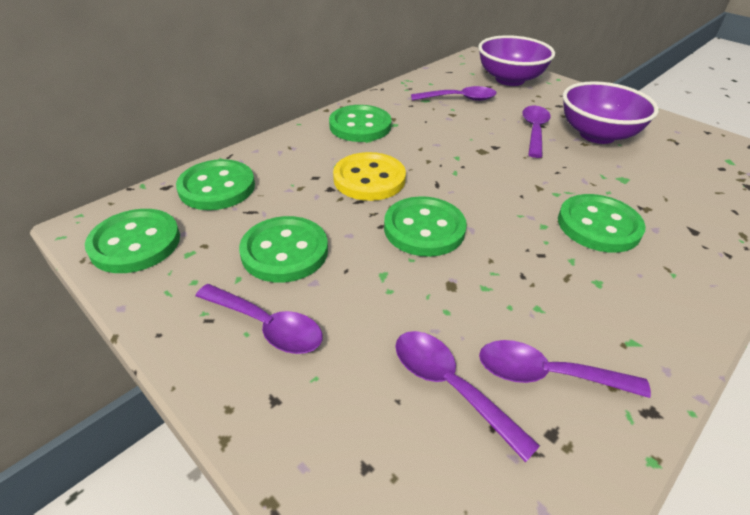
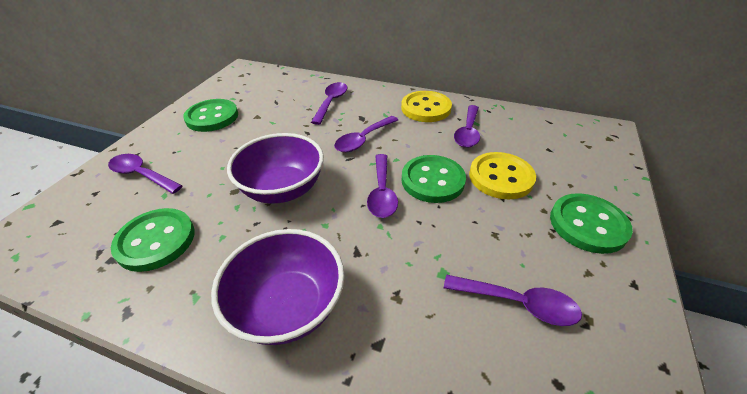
green button: [85,209,180,273] [176,159,255,210] [239,216,328,283] [329,105,392,142] [384,196,467,257] [558,194,646,253] = 6 -> [111,208,195,272] [183,99,238,132] [402,155,466,203] [550,193,633,254] = 4
purple spoon: [196,284,322,354] [395,331,540,462] [411,86,497,101] [479,340,651,398] [522,106,551,158] = 5 -> [108,154,182,194] [311,82,347,125] [334,116,398,152] [367,154,398,218] [444,275,582,326] [454,105,480,148] = 6
yellow button: [333,152,406,201] = 1 -> [401,91,452,122] [469,152,536,199] = 2

